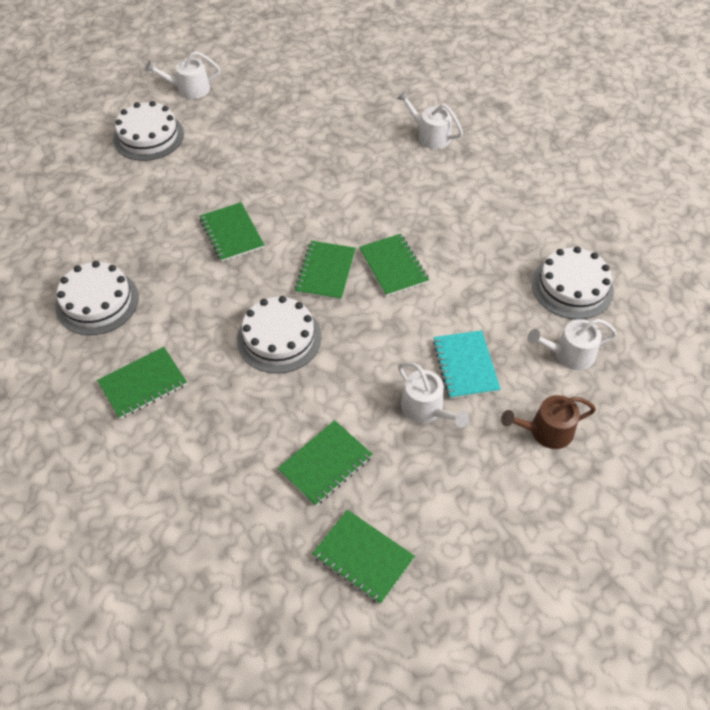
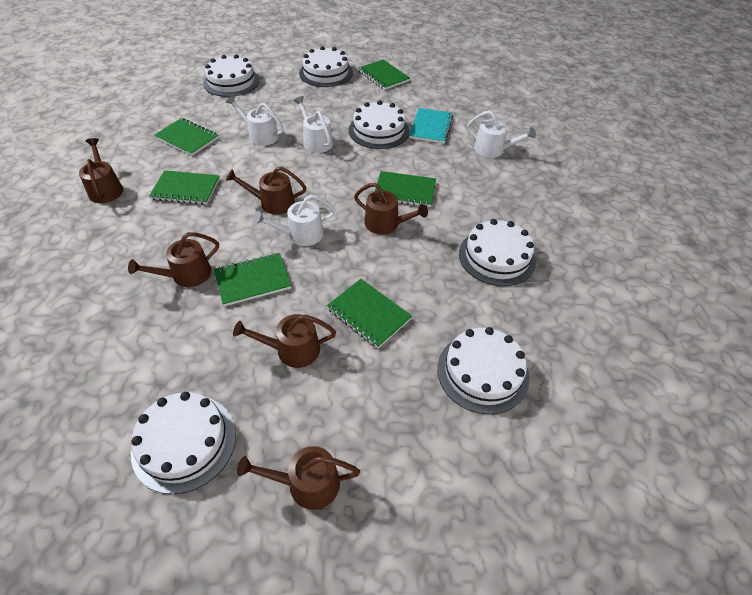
brown watering can: [501,395,596,449] = 1 -> [79,138,123,203] [128,232,219,287] [226,167,306,215] [233,314,336,368] [237,446,360,510] [354,183,428,234] = 6
white cake: [55,261,139,335] [113,101,184,161] [237,296,322,374] [532,247,614,319] = 4 -> [131,392,236,494] [203,55,259,97] [299,46,353,87] [349,100,409,149] [437,327,529,415] [459,219,536,286] = 6

